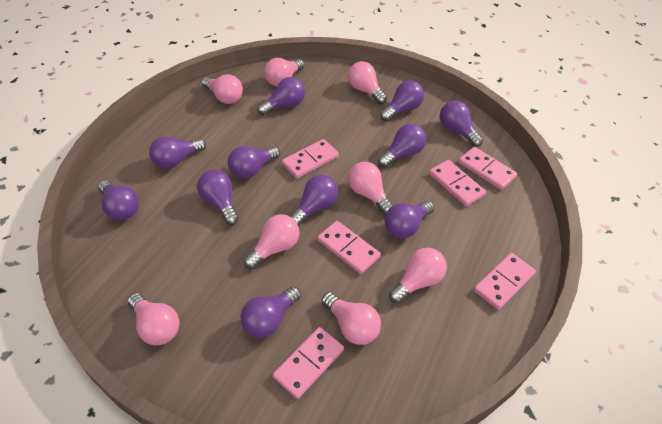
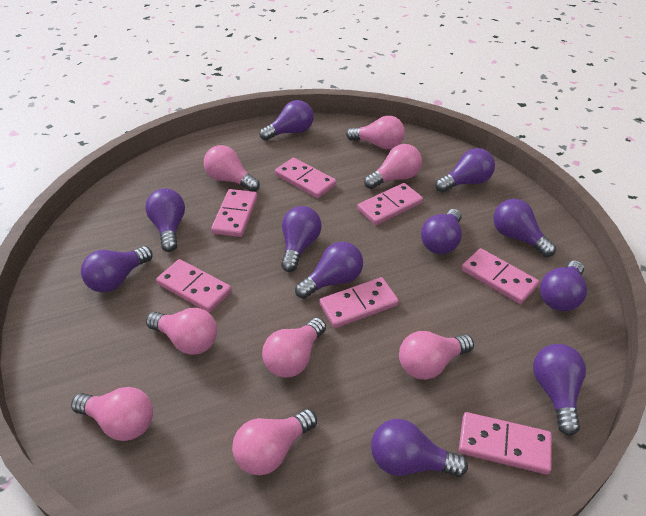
pink domino: [273,327,344,399] [282,139,339,179] [318,221,381,274] [429,160,486,207] [459,147,517,190] [474,253,536,310] = 6 -> [156,259,232,313] [211,189,258,237] [275,158,336,198] [319,277,399,328] [357,183,423,225] [459,412,552,475] [461,248,539,304] = 7

